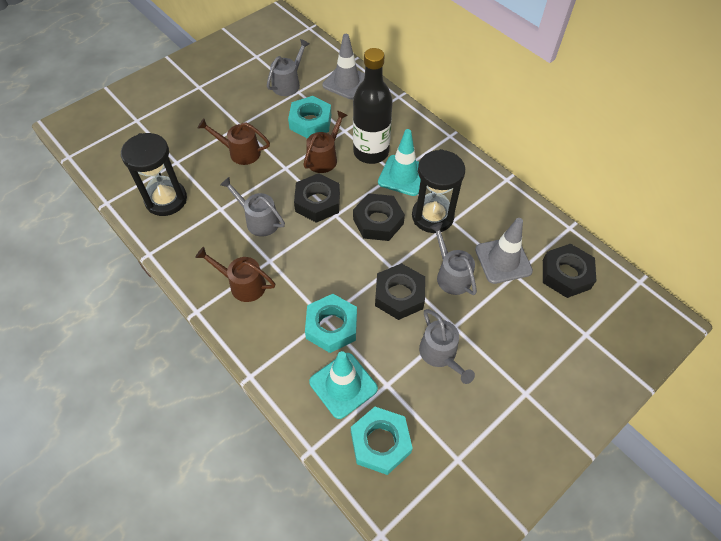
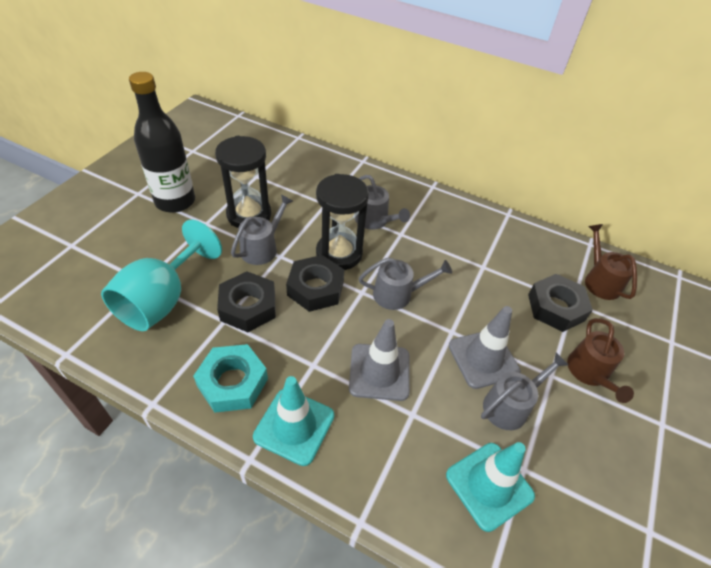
black nut: [294,173,340,223] [353,193,405,241] [375,263,425,320] [543,244,596,298] = 4 -> [217,271,276,332] [286,255,344,312] [528,274,593,332] = 3
brown watering can: [195,247,275,302] [198,119,270,165] [303,110,348,173] = 3 -> [567,318,634,403] [585,224,637,300] = 2
turquoise goblet: none = 0 -> [101,220,222,331] = 1
turquoise nut: [288,96,331,139] [305,294,357,353] [351,407,413,475] = 3 -> [193,344,268,413] = 1

